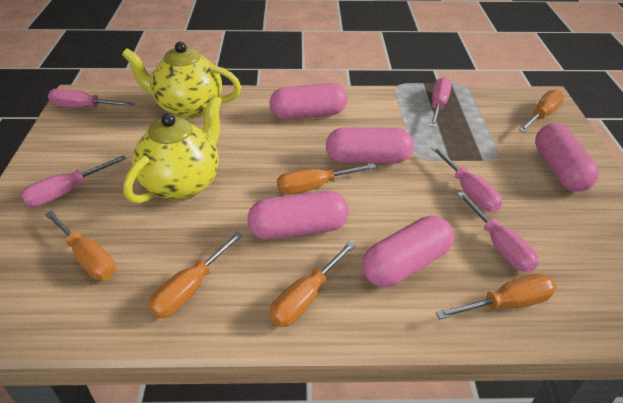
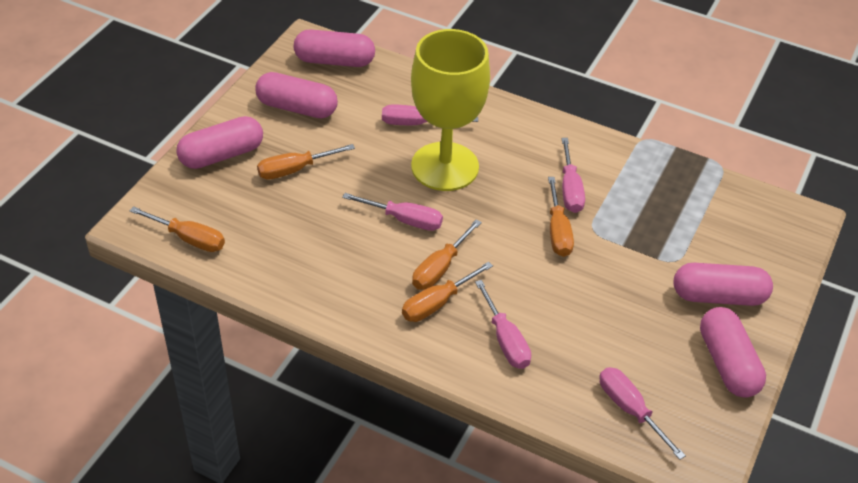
orange screwdriver: [45,211,116,280] [148,232,243,318] [269,241,355,327] [277,163,377,194] [436,274,556,319] [519,89,564,132] = 6 -> [129,206,225,252] [257,144,355,180] [402,262,493,322] [412,219,482,290] [548,177,574,257] = 5
yellow goblet: none = 0 -> [411,29,490,191] = 1
yellow teapot: [122,42,241,119] [123,95,222,204] = 2 -> none = 0

